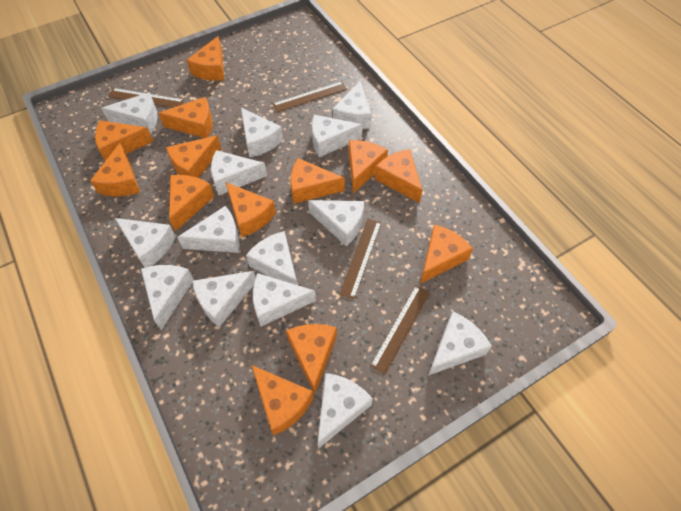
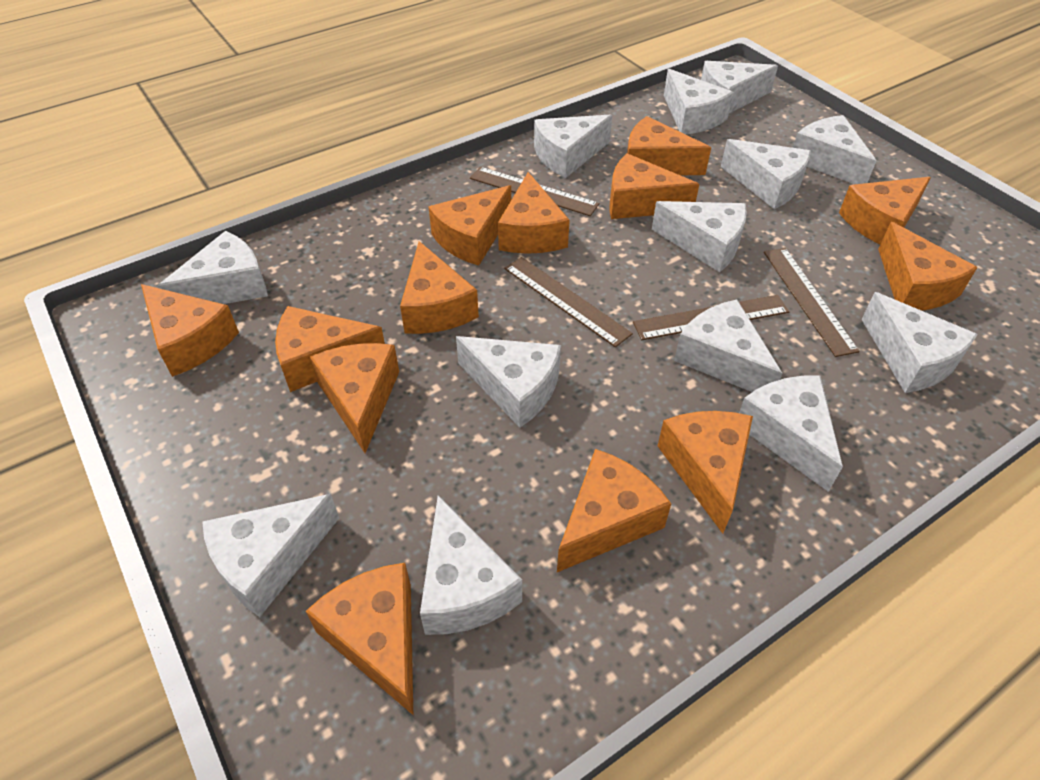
white cheese: [101,92,158,134] [115,218,176,268] [141,265,194,330] [177,206,240,253] [192,271,256,327] [211,150,267,195] [241,108,283,157] [246,231,297,285] [253,273,316,326] [308,200,364,246] [312,115,363,157] [317,373,373,449] [333,81,371,129] [428,312,492,375] = 14 -> [157,231,268,304] [202,494,339,617] [420,496,522,635] [456,336,561,428] [534,114,613,178] [652,201,747,272] [664,69,734,134] [674,299,783,392] [701,61,778,113] [721,139,811,209] [739,375,843,492] [793,115,876,184] [861,292,978,393] = 13

